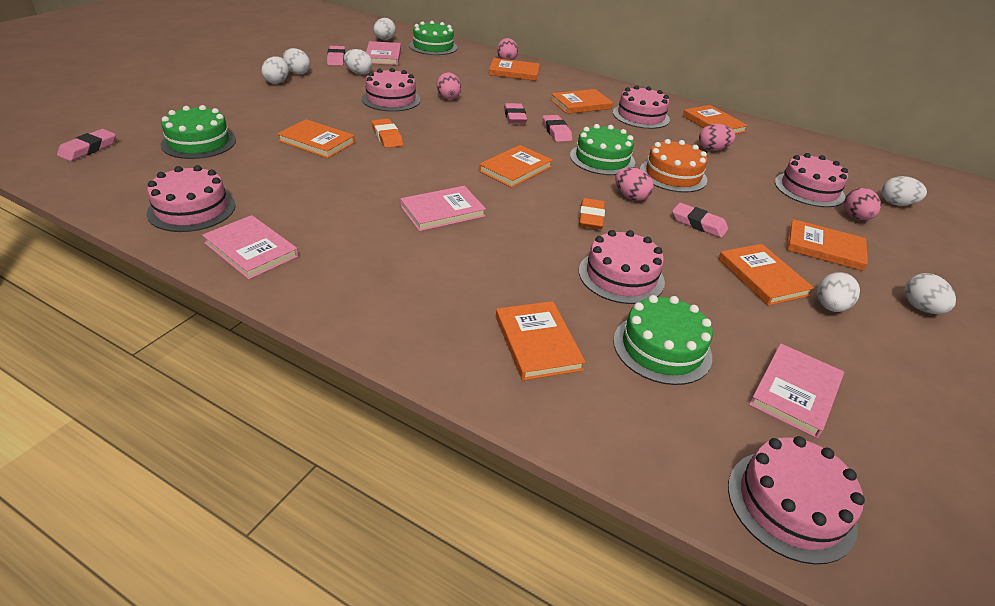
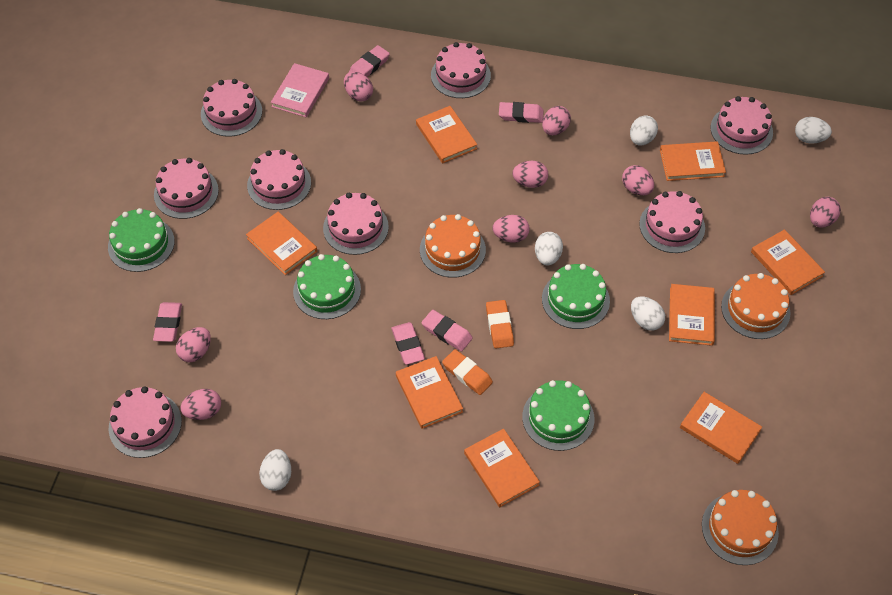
orange cake: [640,139,707,193] = 1 -> [420,214,486,278] [702,490,779,565] [721,273,790,339] = 3
pink book: [202,215,299,280] [366,41,401,65] [400,186,486,231] [749,343,844,438] = 4 -> [271,63,329,117] = 1
pink cake: [147,165,236,232] [361,68,421,112] [579,230,665,304] [613,85,670,129] [728,436,865,564] [775,153,848,207] = 6 -> [109,387,182,458] [154,158,219,219] [201,79,262,137] [247,149,311,210] [323,193,389,255] [431,42,491,98] [639,191,705,253] [711,96,773,155] = 8
pink egg: [437,72,461,100] [497,38,518,60] [615,167,654,201] [699,124,735,151] [844,188,881,220] = 5 -> [176,327,211,362] [180,389,221,420] [344,72,373,101] [492,215,530,243] [512,161,548,188] [542,106,571,135] [622,165,654,195] [810,197,841,228] = 8
white egg: [262,56,289,84] [283,48,310,75] [344,49,373,75] [374,18,396,40] [817,272,860,312] [882,176,927,206] [904,273,956,314] = 7 -> [259,449,291,491] [535,232,563,265] [630,115,658,146] [631,297,665,331] [795,117,832,144] = 5

